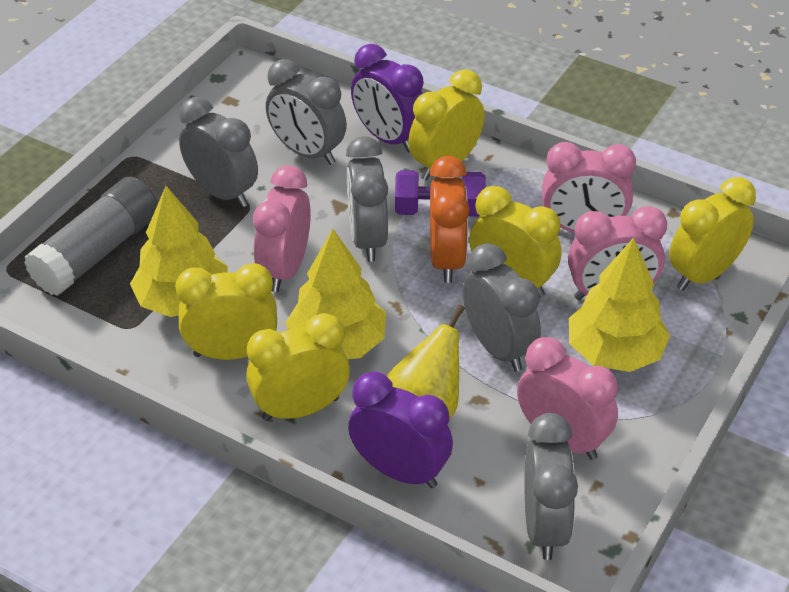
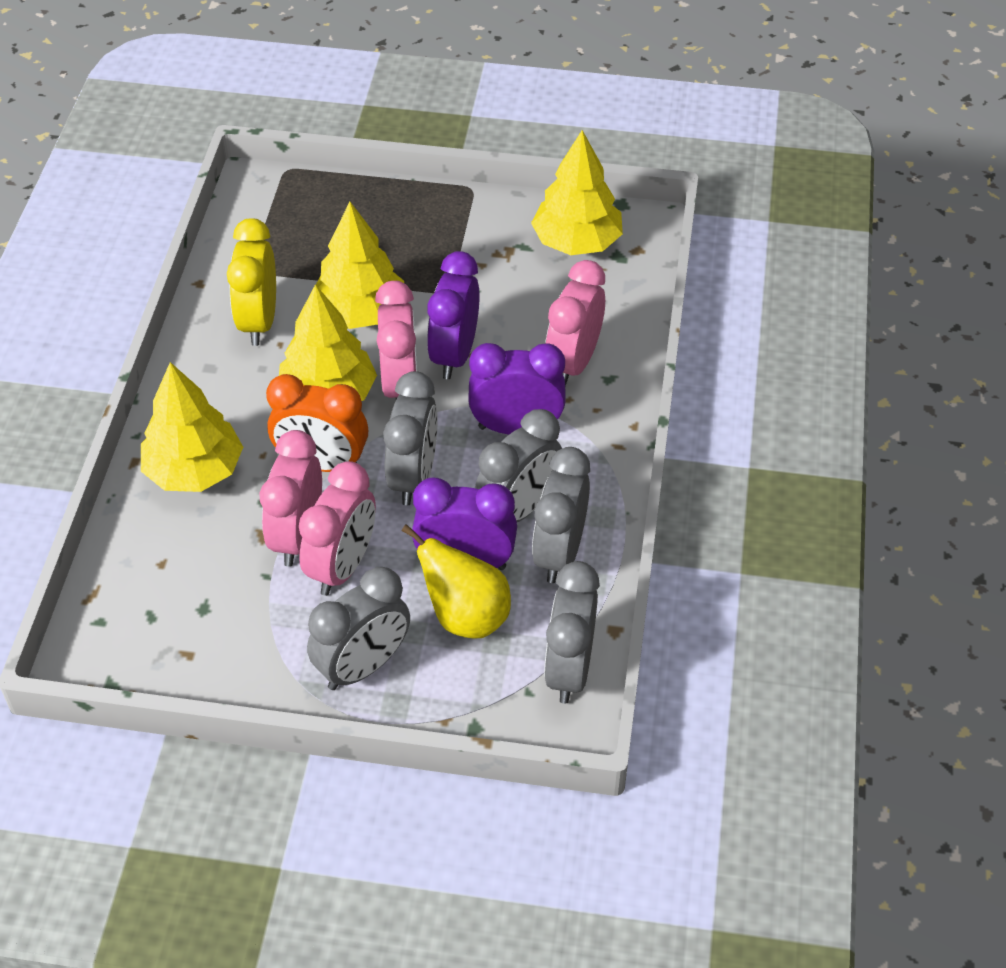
grey glue stick: [24,177,158,296] = 1 -> none = 0
purple clock: [348,371,453,488] [351,44,424,152] = 2 -> [412,478,517,570] [427,251,480,379] [468,343,566,434] = 3
purple dumbbell: [395,170,486,217] = 1 -> none = 0
yellow clock: [175,263,277,360] [246,313,350,421] [408,70,485,181] [469,186,561,297] [669,177,756,291] = 5 -> [227,218,276,346] = 1
yellow tree: [130,186,228,317] [285,229,386,359] [569,238,670,372] = 3 -> [141,362,243,492] [279,284,377,401] [316,202,404,329] [531,130,623,255] = 4

